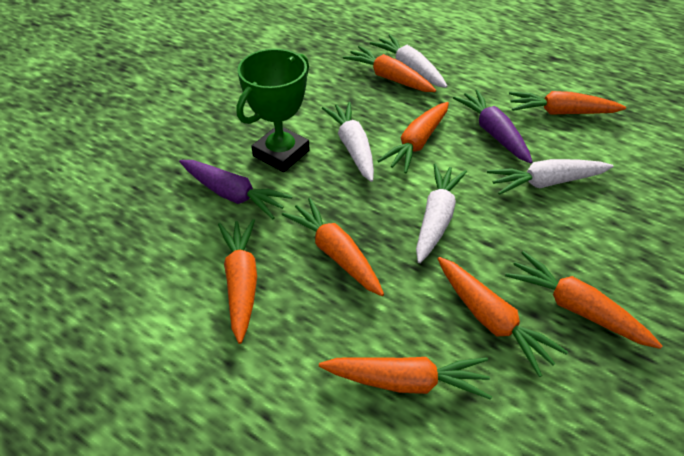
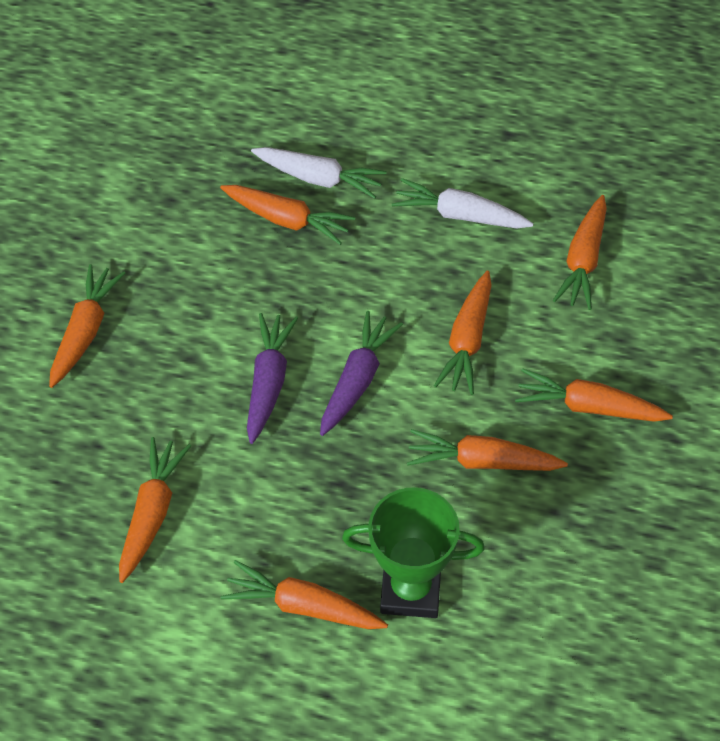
white carrot: [322,102,374,182] [370,35,447,88] [416,164,467,263] [487,159,613,195] = 4 -> [251,147,387,199] [392,178,533,229] = 2

